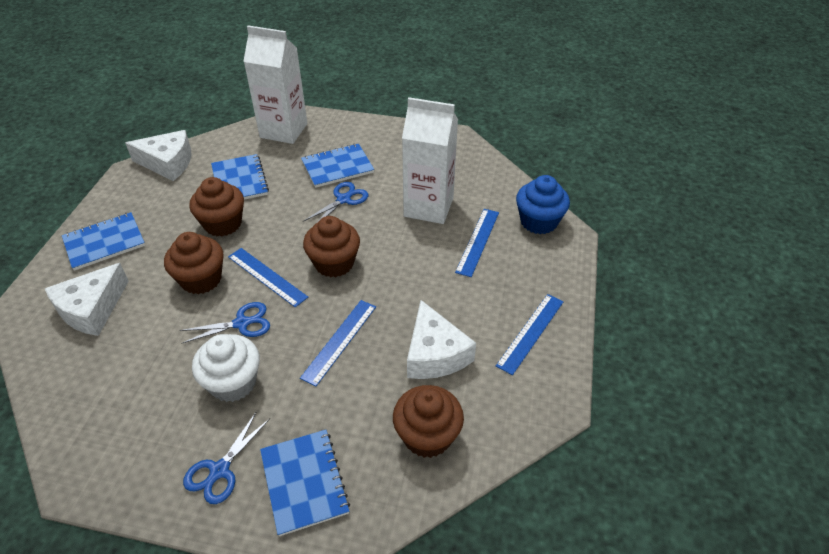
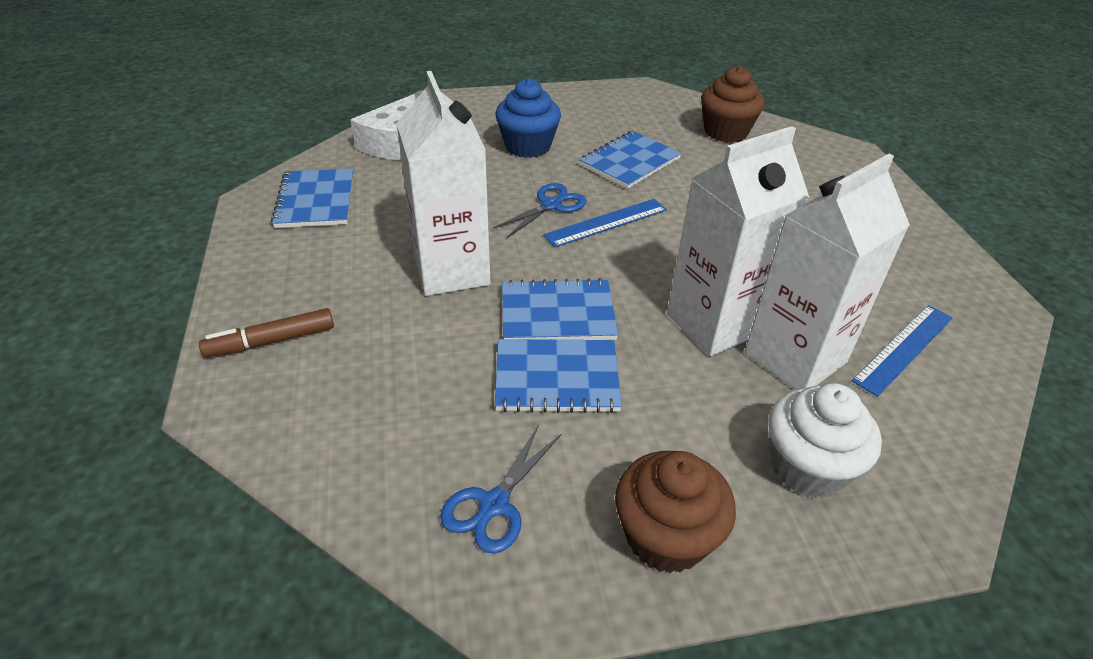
blue ruler: [228,248,308,307] [300,300,376,386] [455,209,499,277] [496,294,564,375] = 4 -> [543,199,667,247] [852,305,953,397] = 2
blue scissors: [180,302,270,344] [183,412,270,504] [303,182,368,222] = 3 -> [440,424,561,554] [493,183,587,238] = 2
brown cupcake: [164,232,224,294] [189,177,244,237] [303,216,360,277] [393,385,464,458] = 4 -> [615,451,736,573] [701,66,765,143] = 2
brown marker: none = 0 -> [199,308,334,358] = 1
white carton: [243,25,307,144] [402,97,458,224] = 2 -> [397,71,491,296] [667,126,809,356] [745,154,910,390] = 3
white cheese: [45,263,129,336] [125,130,192,181] [407,300,476,379] = 3 -> [351,94,415,160] = 1

